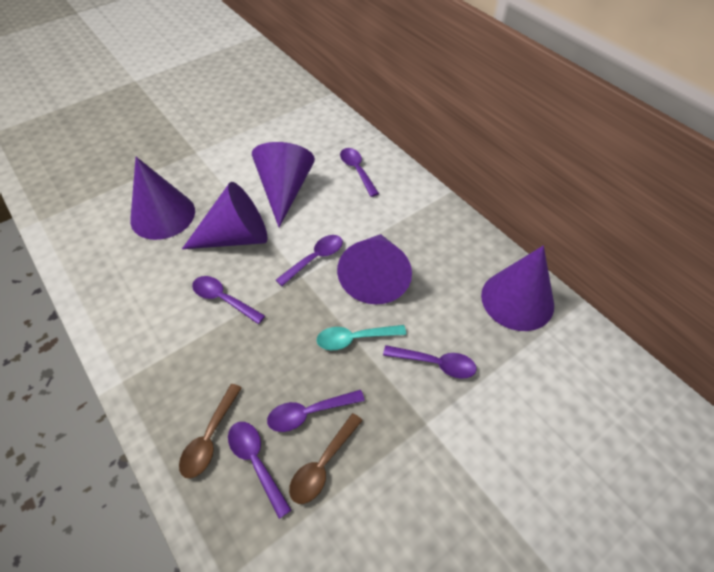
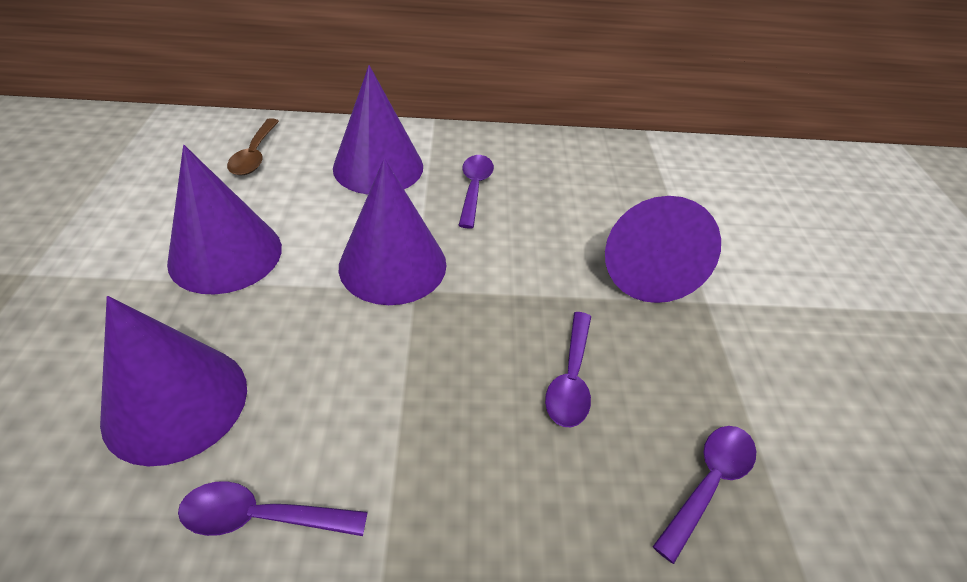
brown spoon: [179,384,242,478] [289,413,363,504] = 2 -> [227,118,279,175] = 1
purple spoon: [192,276,265,324] [228,422,291,519] [267,390,365,432] [276,235,343,286] [340,148,379,197] [383,345,477,379] = 6 -> [178,481,368,536] [458,155,494,229] [545,312,591,427] [653,426,756,564] = 4
turquoise spoon: [317,325,406,350] = 1 -> none = 0

